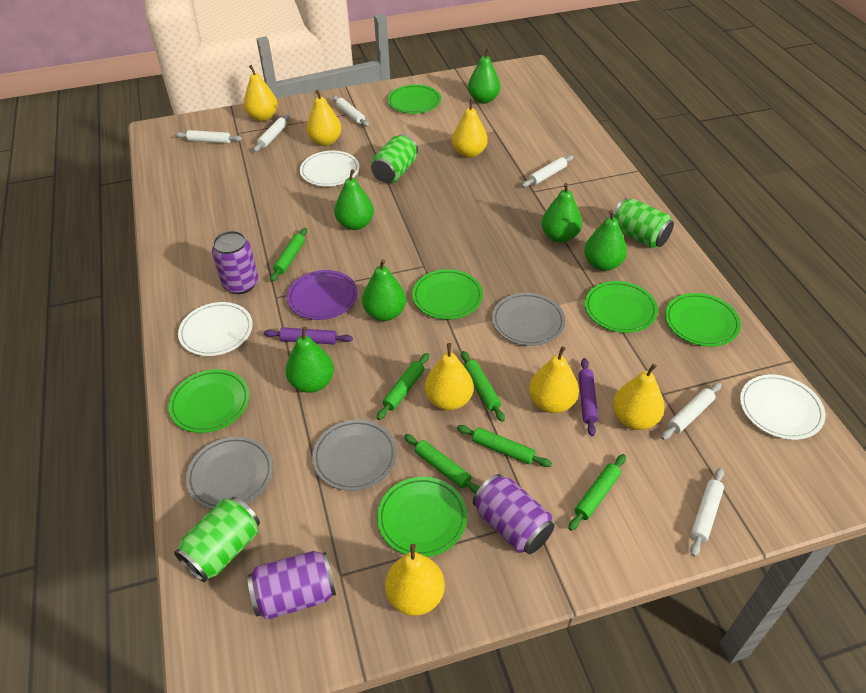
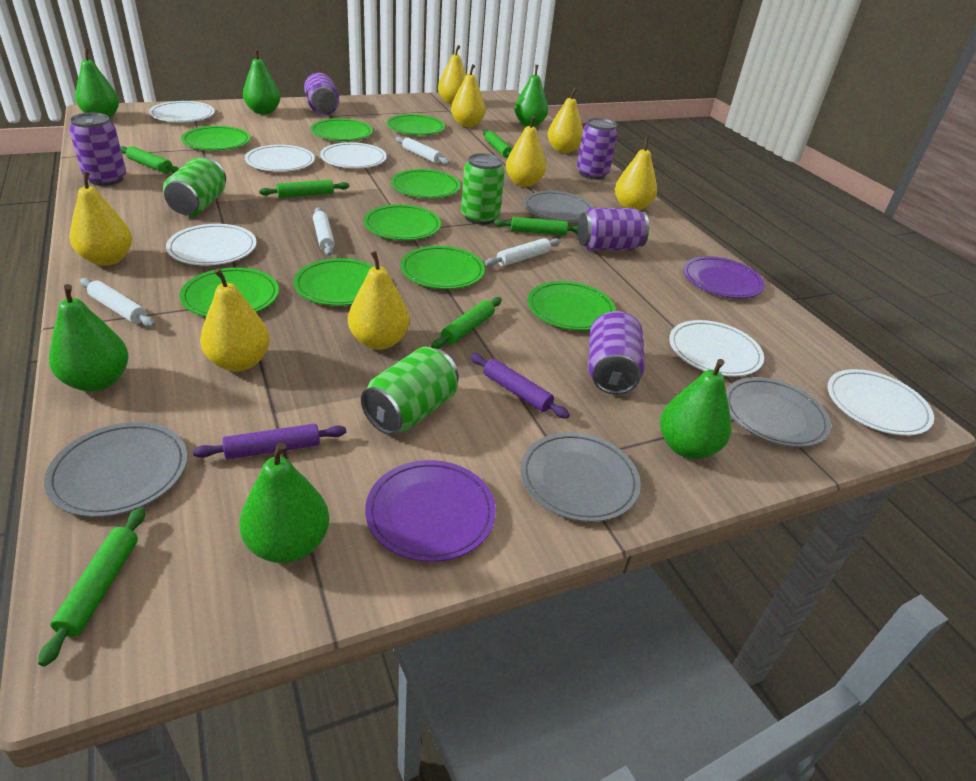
green plate: [168,369,249,433] [377,477,467,557] [388,85,441,114] [412,269,483,319] [585,281,658,333] [665,293,741,347] = 6 -> [180,267,279,317] [181,126,250,150] [294,258,374,306] [311,118,373,141] [364,204,441,240] [387,114,445,135] [391,169,460,198] [400,246,485,289] [527,281,616,331] = 9
grey plate: [186,436,273,509] [312,420,397,491] [492,293,565,346] = 3 -> [44,422,188,517] [521,432,641,522] [524,191,593,223] [726,377,831,447] = 4
purple can: [212,231,258,294] [247,551,336,620] [473,474,554,554] = 3 -> [69,113,126,186] [304,73,339,115] [577,118,618,179] [578,208,649,250] [588,311,645,394] = 5
purple plate: [287,270,358,320] = 1 -> [365,460,496,562] [683,256,765,298] = 2
white plate: [178,302,253,356] [300,151,359,186] [740,375,825,440] = 3 -> [149,101,215,122] [166,224,257,265] [245,145,315,172] [320,142,387,168] [669,320,764,377] [827,369,934,436] = 6
white rolling pin: [175,130,242,143] [253,114,290,152] [332,96,369,127] [522,155,574,187] [661,383,722,440] [690,468,724,557] = 6 -> [80,278,155,327] [313,207,335,256] [396,137,450,165] [485,238,561,266] = 4
yellow pear: [243,65,278,121] [306,90,342,146] [385,544,445,616] [425,343,474,410] [452,99,488,158] [529,346,579,413] [613,364,665,430] = 7 -> [69,171,132,266] [200,268,270,372] [348,251,409,350] [438,45,466,104] [451,64,485,127] [506,116,546,187] [548,88,583,153] [615,138,657,211] = 8

